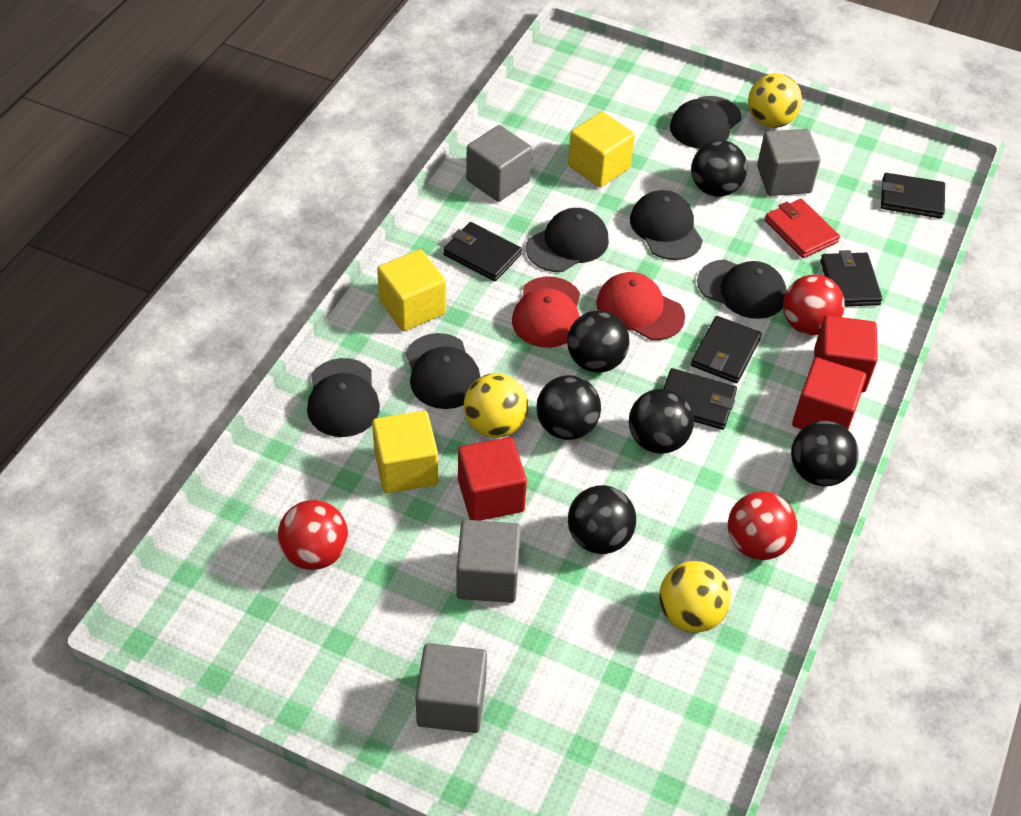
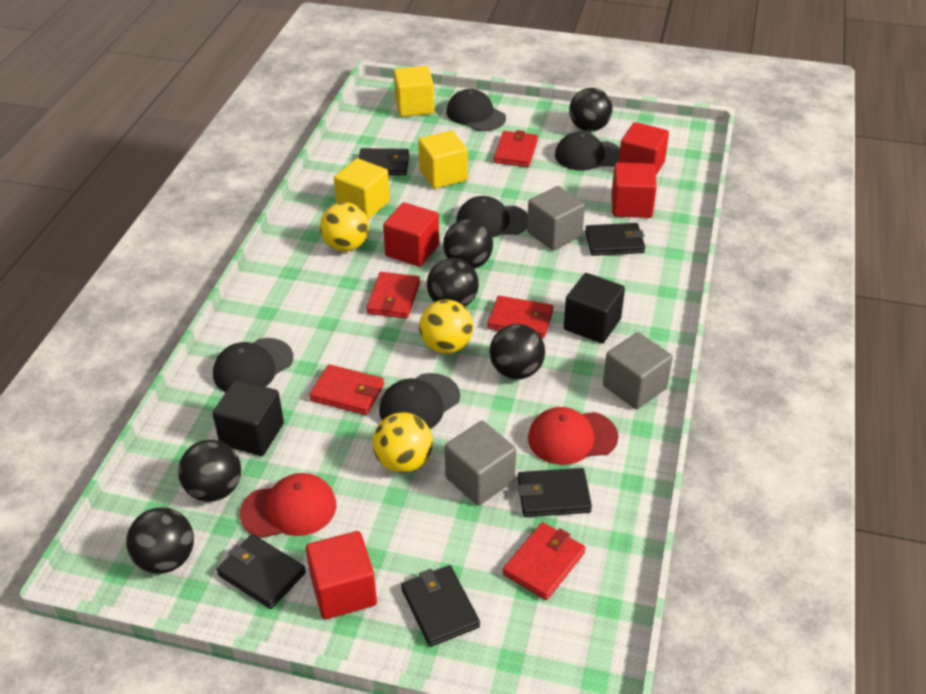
black cap: [307,358,380,437] [406,333,480,409] [526,208,609,272] [630,190,703,260] [670,96,742,149] [697,260,787,319] = 6 -> [213,338,293,392] [379,373,460,429] [446,89,506,131] [456,196,528,238] [555,132,620,171] = 5
black cube: none = 0 -> [212,380,284,456] [564,273,625,344] = 2
grey cube: [416,643,487,733] [456,520,521,603] [466,125,532,202] [757,129,821,196] = 4 -> [445,421,516,506] [527,186,585,250] [603,332,673,409] = 3
red ball: [278,500,348,570] [728,491,797,560] [783,275,845,335] = 3 -> none = 0
red cube: [458,437,527,521] [792,357,866,429] [814,316,878,392] = 3 -> [306,531,377,619] [383,202,439,267] [611,162,657,218] [619,122,669,175] = 4
red wallet: [765,199,840,258] = 1 -> [309,364,384,415] [366,272,420,319] [488,296,553,339] [494,130,538,167] [503,522,586,600] = 5

